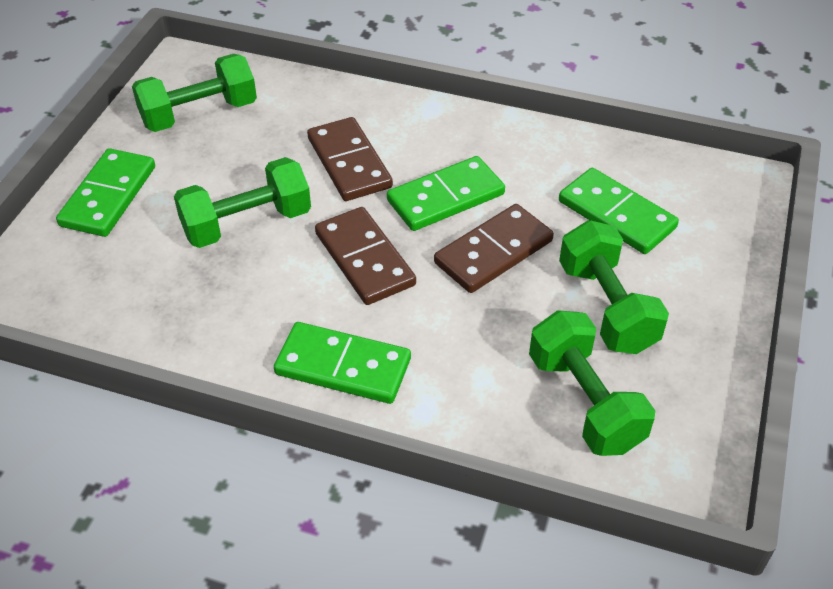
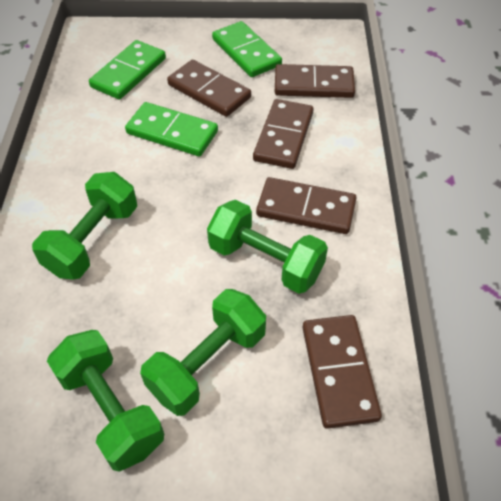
brown domino: [307,117,393,201] [315,207,416,305] [434,204,554,293] = 3 -> [167,60,251,117] [253,99,314,169] [256,177,357,234] [275,64,355,98] [303,315,382,429] = 5
green domino: [56,148,155,237] [274,322,411,404] [387,156,505,231] [559,168,679,254] = 4 -> [89,40,166,100] [125,102,218,157] [212,21,282,77] = 3

